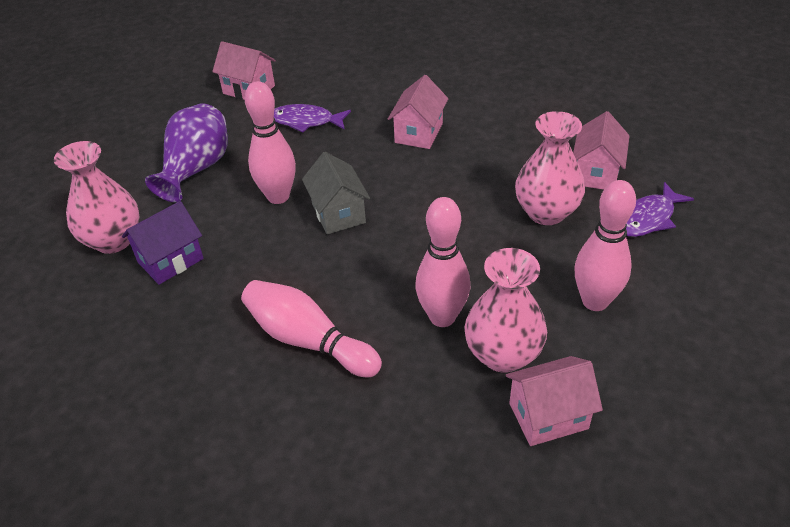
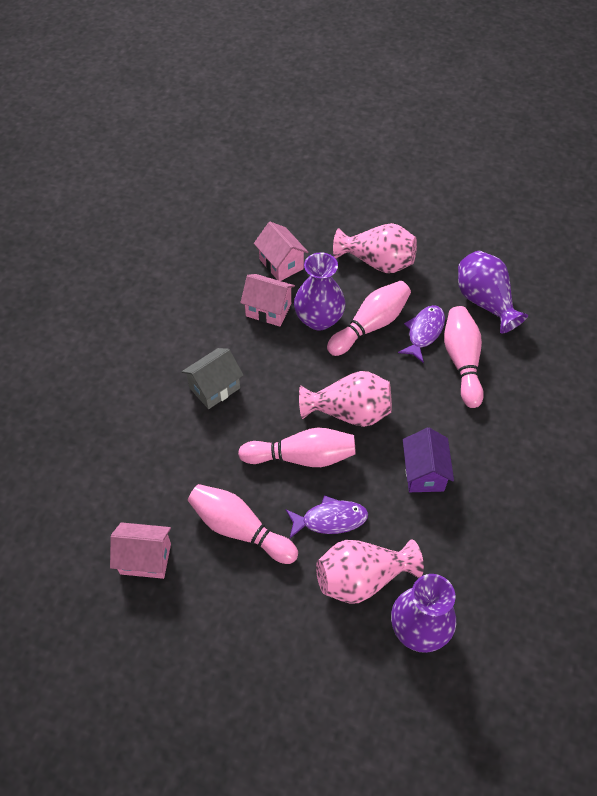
pink house: [212,41,276,100] [388,75,448,149] [506,356,603,446] [573,111,630,189] = 4 -> [110,522,171,579] [240,274,295,327] [254,222,309,281] = 3
purple vase: [145,103,228,202] = 1 -> [294,252,346,331] [391,574,456,653] [458,251,528,334] = 3

